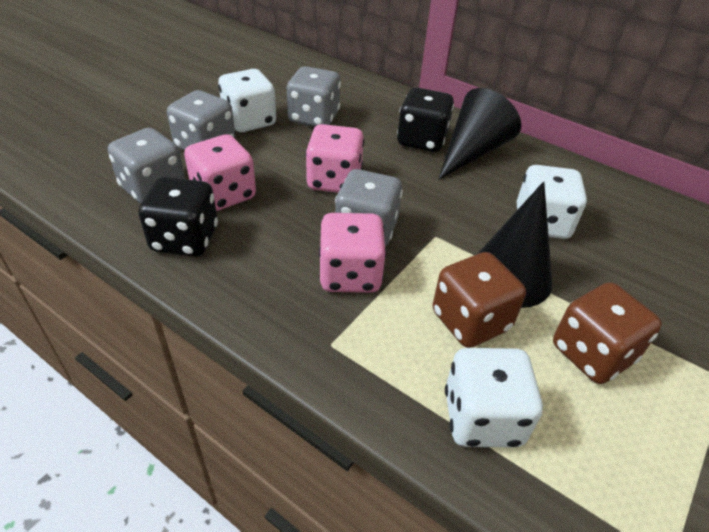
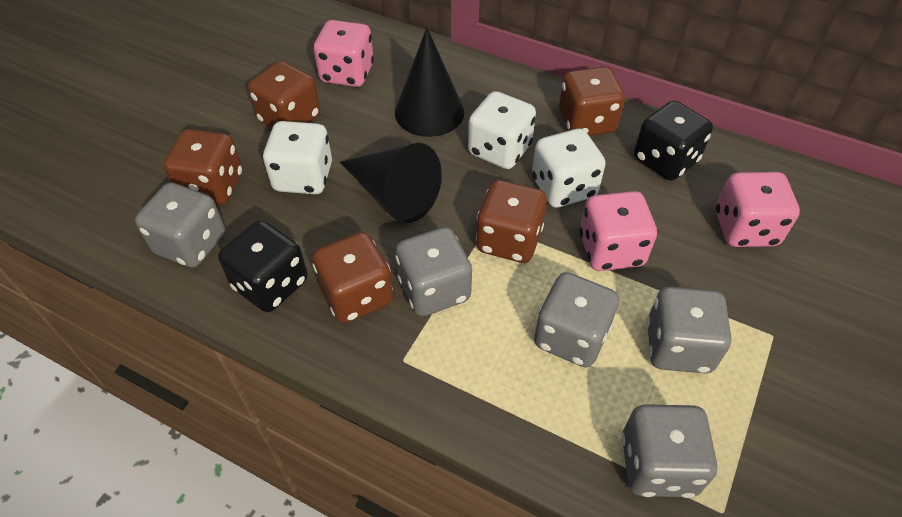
brown dice: [433,252,526,348] [553,282,662,384] = 2 -> [163,129,242,205] [248,61,320,128] [312,232,393,323] [476,180,547,263] [559,67,625,136] = 5
grey dice: [108,128,185,203] [167,90,235,151] [286,66,341,127] [335,169,403,247] = 4 -> [135,183,225,268] [395,227,472,316] [534,272,619,367] [621,404,718,498] [647,287,732,373] = 5

